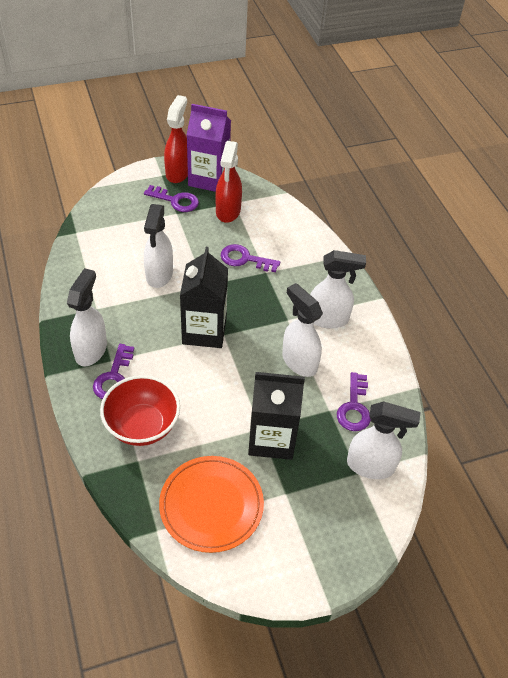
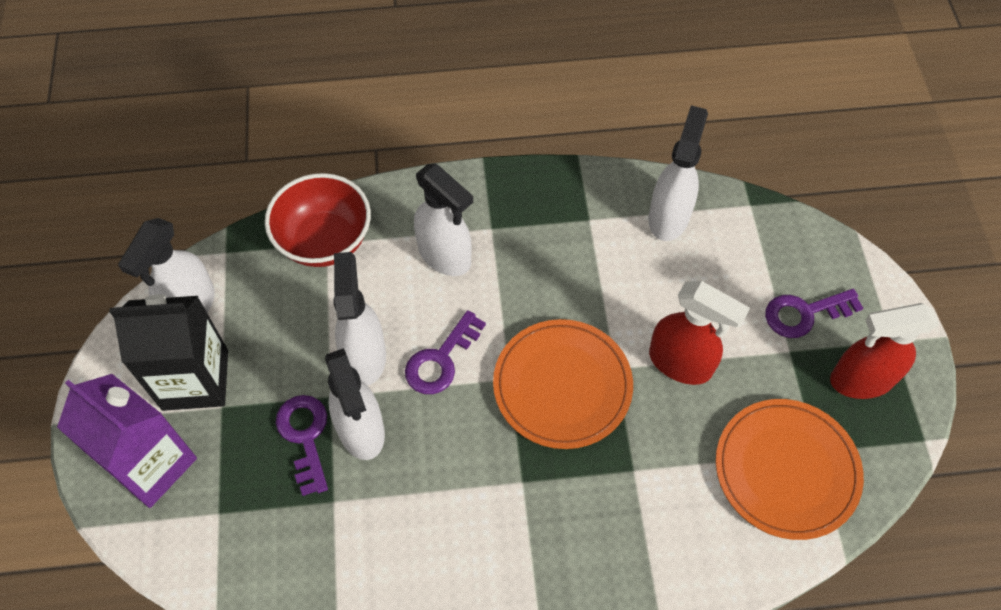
black carton: [180,247,228,348] [248,372,305,460] = 2 -> [109,294,228,411] = 1
orange plate: [159,456,264,553] = 1 -> [493,319,633,449] [716,399,864,540] = 2
purple key: [93,344,134,399] [144,185,199,212] [221,244,280,272] [337,372,371,431] = 4 -> [276,395,328,496] [405,310,486,394] [765,289,863,338] = 3

